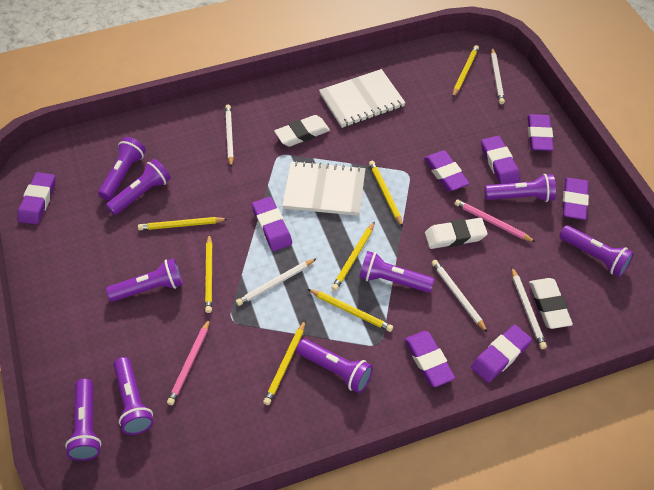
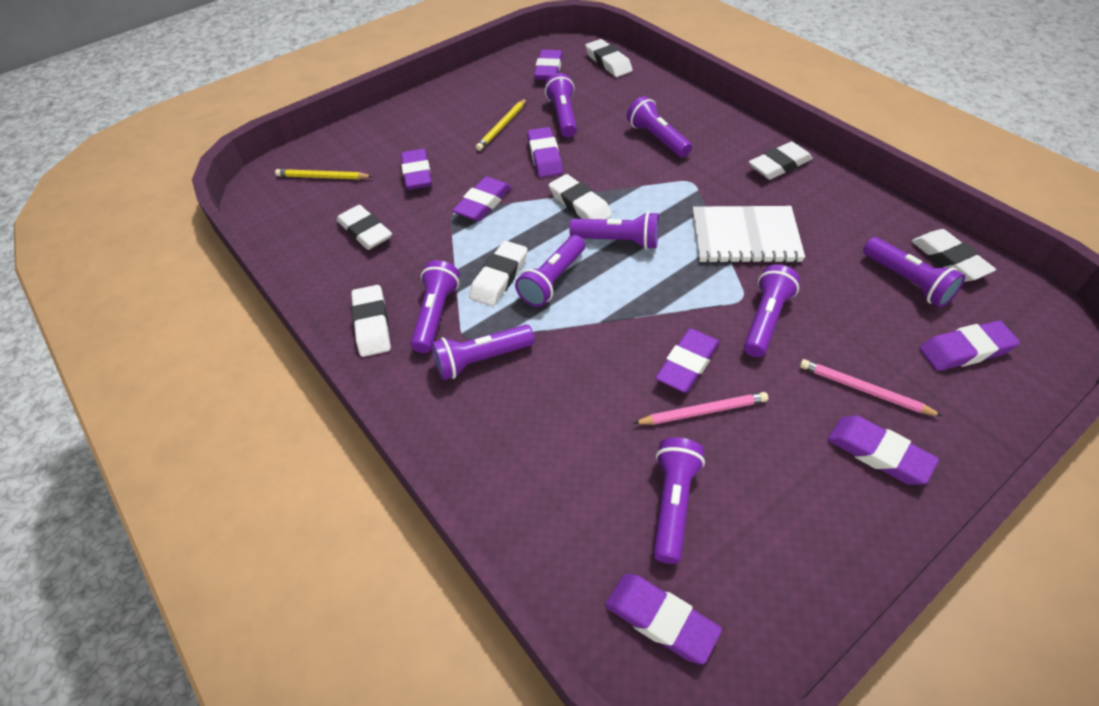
white eraser: [274,115,330,147] [425,218,488,249] [529,278,573,329] = 3 -> [336,205,392,250] [351,285,391,357] [469,241,528,306] [549,174,612,219] [585,39,633,77] [749,142,812,180] [912,229,996,282] = 7
white notebook: [282,161,365,216] [319,69,406,128] = 2 -> [693,206,805,263] = 1
white pencil: [225,105,234,167] [236,258,317,306] [432,260,488,333] [491,48,505,104] [511,267,547,349] = 5 -> none = 0
yellow pencil: [138,217,227,230] [205,234,212,313] [263,320,306,405] [308,289,393,332] [331,221,375,291] [369,161,403,227] [452,45,479,98] = 7 -> [275,169,373,179] [476,98,527,151] = 2

